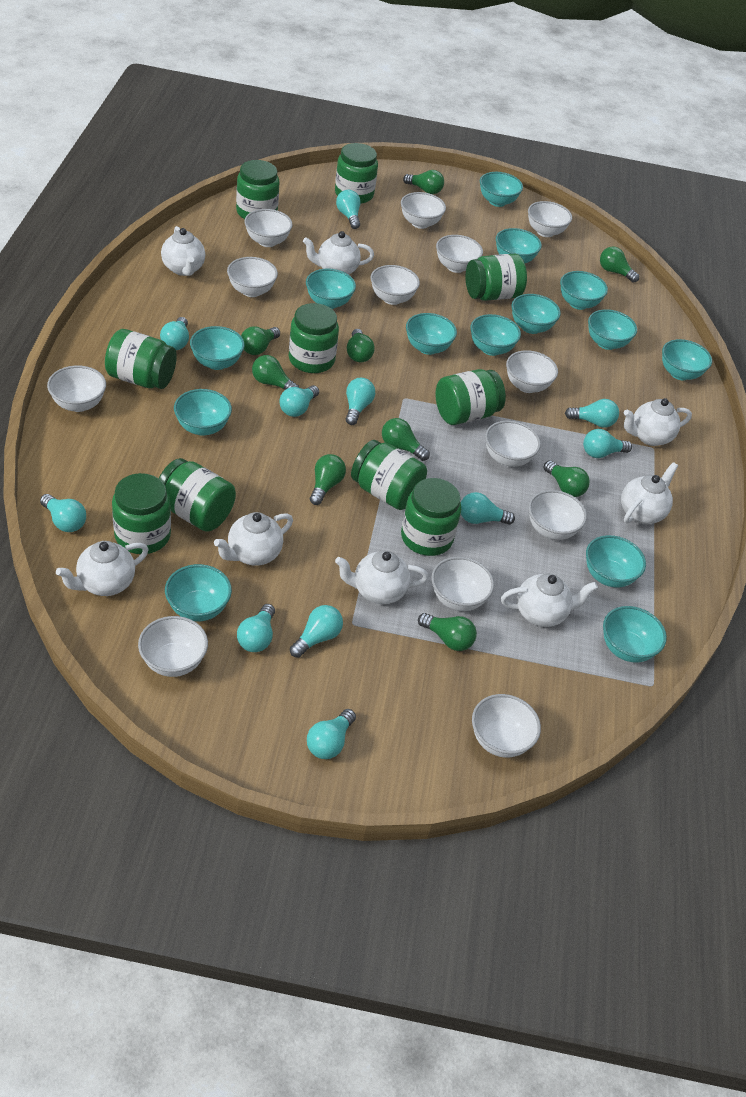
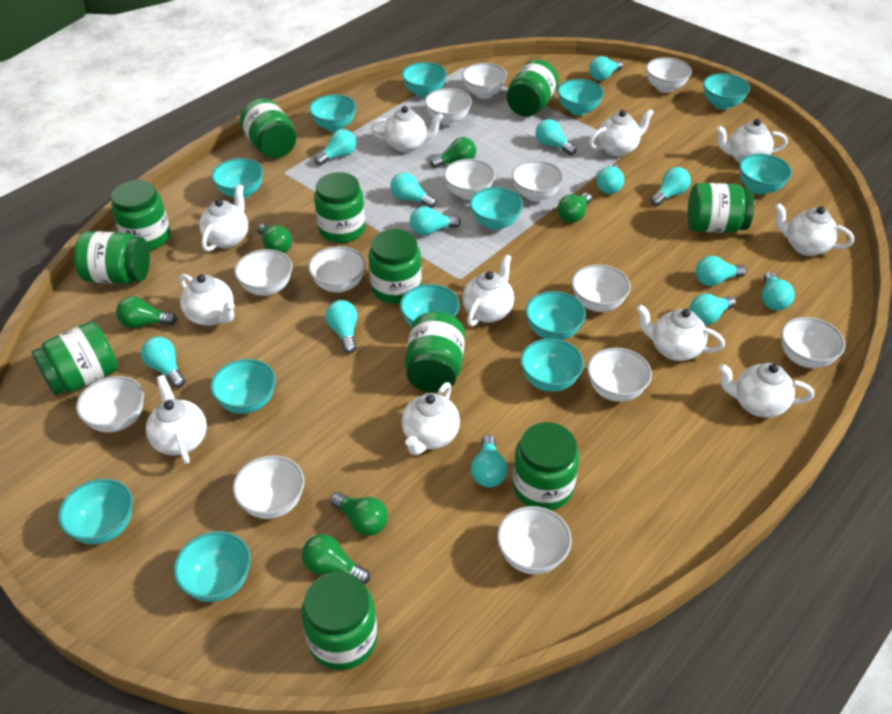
green jar: [105,329,177,389] [112,473,171,554] [159,458,236,532] [236,160,279,219] [289,303,339,373] [335,143,378,204] [351,440,427,510] [401,478,461,556] [435,369,506,425] [466,254,527,301] = 10 -> [31,322,118,396] [74,231,150,284] [111,180,170,251] [240,98,296,158] [301,572,377,670] [314,172,365,243] [368,229,422,304] [405,312,465,393] [507,59,559,117] [513,422,579,510] [688,183,755,233] = 11
green light bulb: [241,326,280,355] [252,355,299,390] [310,454,346,505] [347,329,375,362] [382,418,430,461] [403,170,444,194] [418,613,477,651] [544,460,590,497] [600,247,639,283] = 9 -> [116,296,177,328] [257,223,292,253] [302,534,370,584] [330,492,388,536] [430,137,476,168] [557,193,592,223] = 6
turquoise bowl: [165,564,232,621] [174,389,232,436] [190,326,245,370] [306,269,356,309] [406,313,457,355] [470,314,521,356] [480,172,523,207] [496,228,542,263] [512,294,561,334] [560,271,608,310] [586,535,646,587] [588,309,637,350] [603,606,667,663] [662,339,712,380] = 14 -> [58,479,133,544] [174,531,251,602] [210,359,276,414] [211,158,264,199] [309,94,356,132] [400,284,460,326] [402,62,447,98] [470,187,523,230] [520,338,584,392] [525,291,586,340] [557,79,604,116] [703,73,750,110] [739,154,792,194] = 13
turquoise light bulb: [40,494,86,532] [160,317,189,350] [237,604,275,652] [280,385,319,417] [290,605,343,658] [307,709,356,759] [336,190,361,229] [346,378,375,425] [461,492,515,525] [565,399,619,428] [583,429,632,458] = 11 -> [141,337,185,388] [315,129,356,166] [325,300,357,354] [390,172,436,208] [410,206,461,235] [471,435,508,488] [536,119,576,155] [589,56,623,81] [597,163,624,194] [651,167,691,206] [689,294,736,325] [696,256,746,286] [762,271,795,310] = 13
white teapot: [56,541,149,596] [161,226,205,276] [214,512,293,566] [303,231,374,275] [335,551,428,604] [501,574,598,627] [621,462,678,524] [624,398,692,446] = 8 -> [146,375,207,464] [179,274,234,326] [199,184,248,251] [371,106,443,153] [401,382,460,455] [462,254,514,326] [589,108,654,157] [636,304,725,361] [716,119,788,163] [718,363,814,418] [774,203,854,256] = 11

